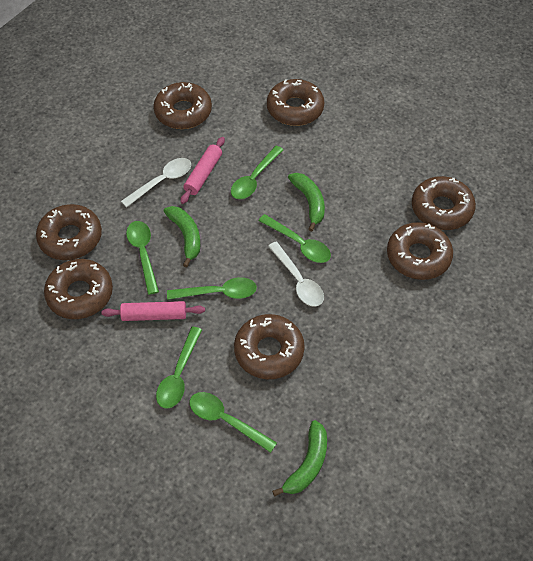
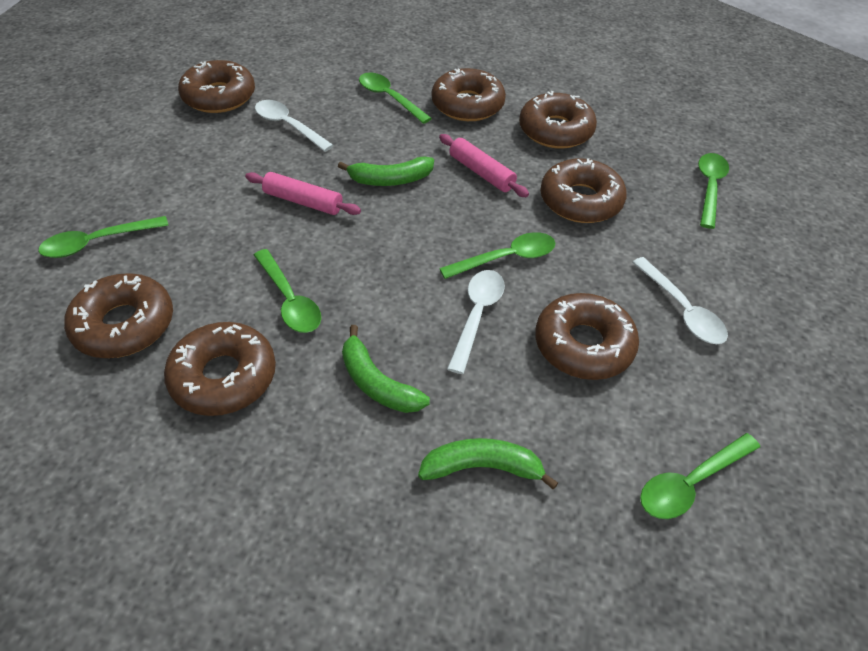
white spoon: [121,158,191,208] [268,242,324,307] = 2 -> [255,100,334,152] [447,270,505,374] [632,257,728,344] = 3

